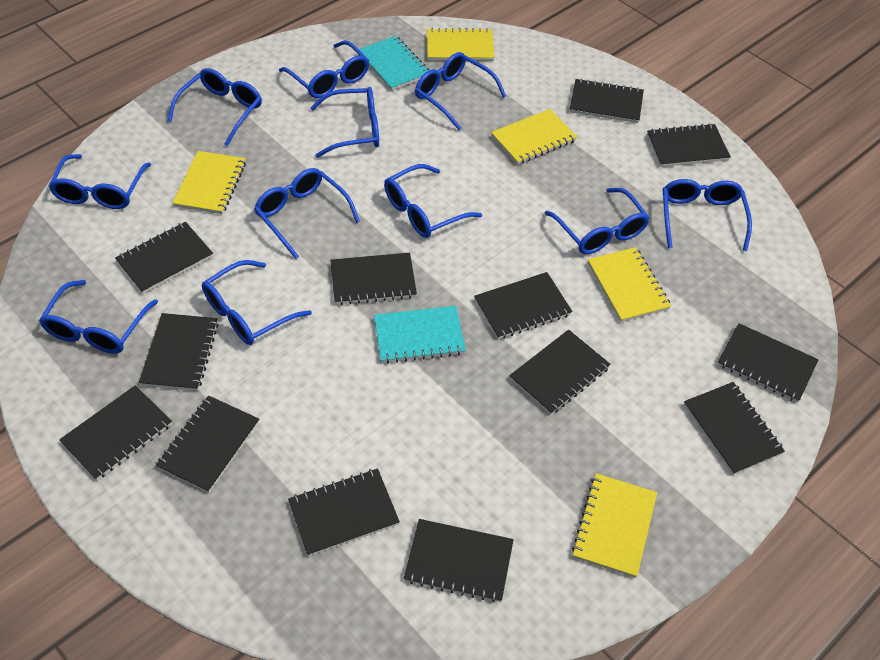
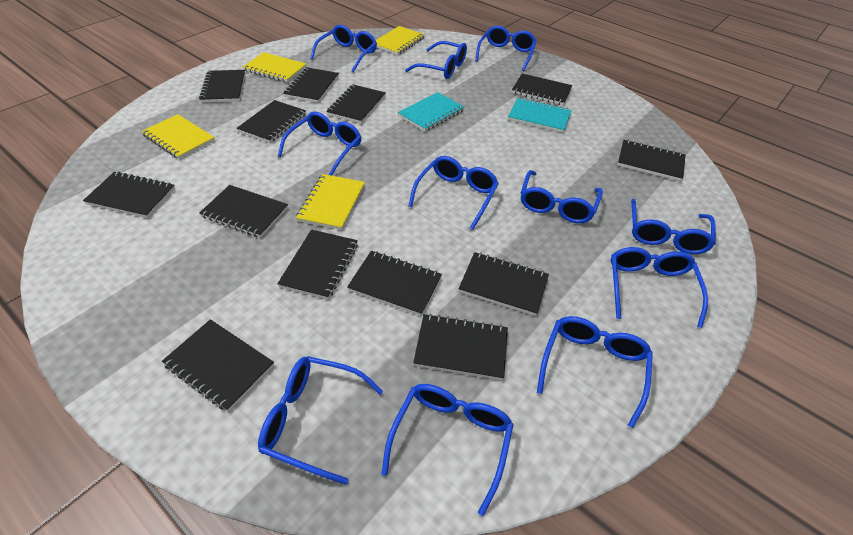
yellow notebook: [173,151,246,214] [427,28,495,61] [491,109,577,165] [572,473,657,578] [588,247,671,322] = 5 -> [141,114,215,159] [243,52,307,82] [296,174,365,230] [376,26,425,55] = 4

